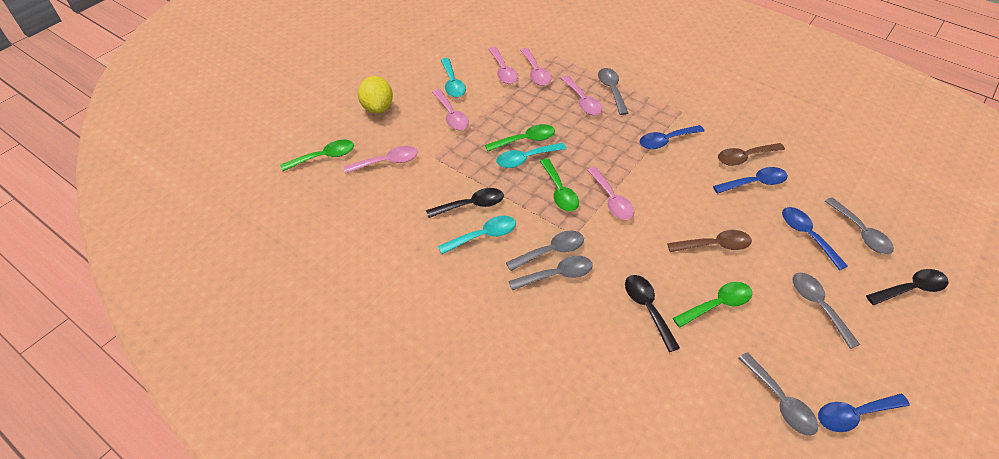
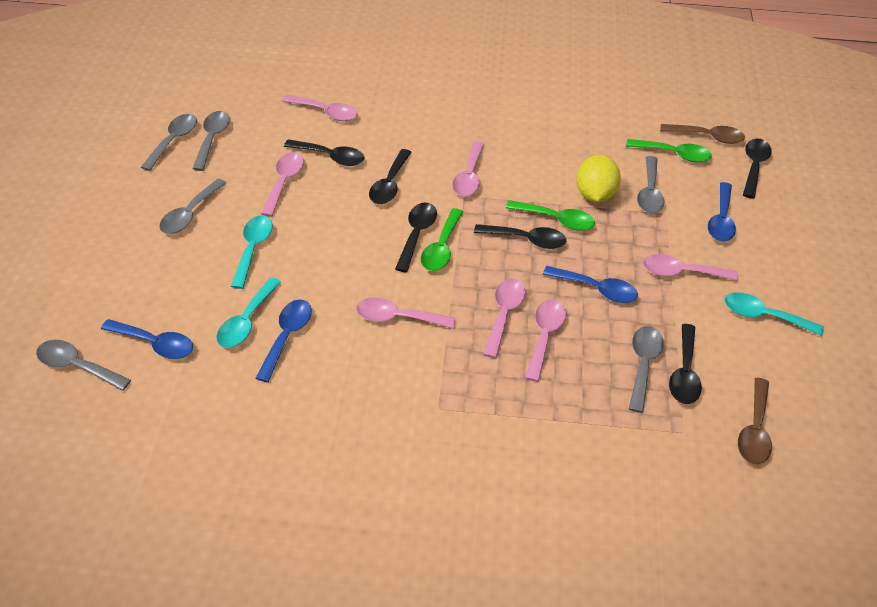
black spoon: [426,188,504,218] [625,275,680,352] [866,269,948,305] = 3 -> [284,139,365,166] [369,149,412,204] [395,203,437,272] [474,224,566,249] [669,324,702,404] [743,139,772,199] = 6
green spoon: [280,140,354,171] [485,124,555,152] [540,158,579,212] [673,282,752,328] = 4 -> [421,208,463,271] [506,200,595,231] [626,139,712,162] = 3
pink spoon: [343,146,418,174] [432,89,469,130] [489,47,518,84] [520,48,551,86] [561,76,602,115] [587,167,634,220] = 6 -> [261,152,304,217] [282,95,357,121] [356,298,455,328] [452,141,484,197] [483,279,526,358] [525,299,566,382] [643,254,738,281] = 7

